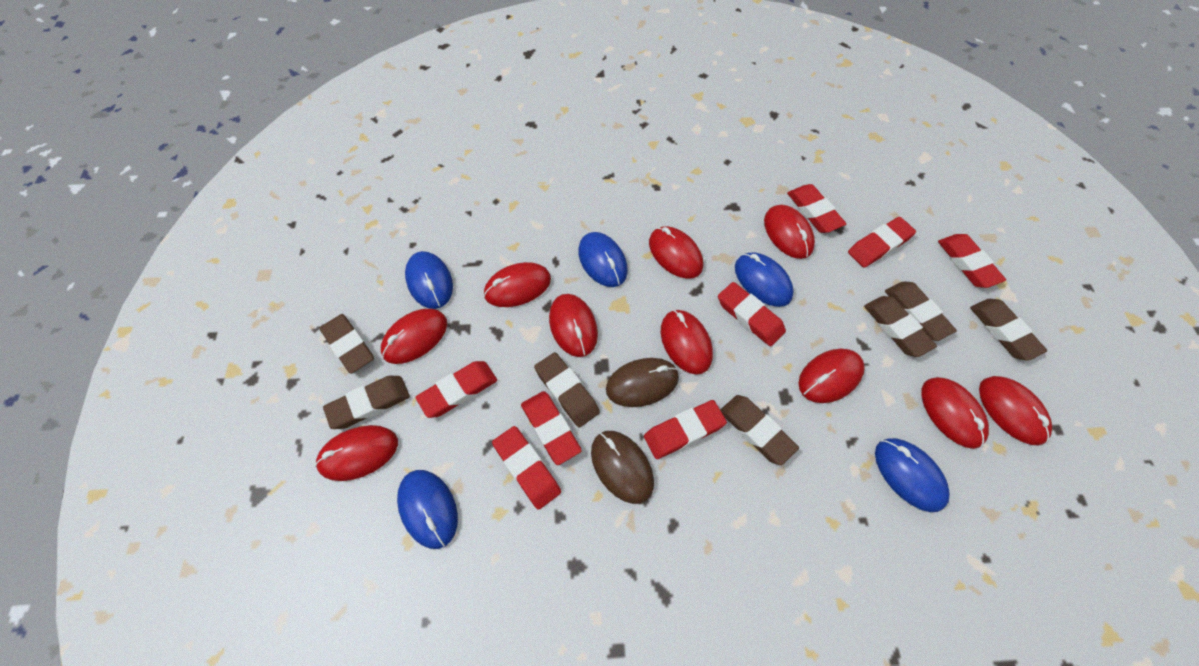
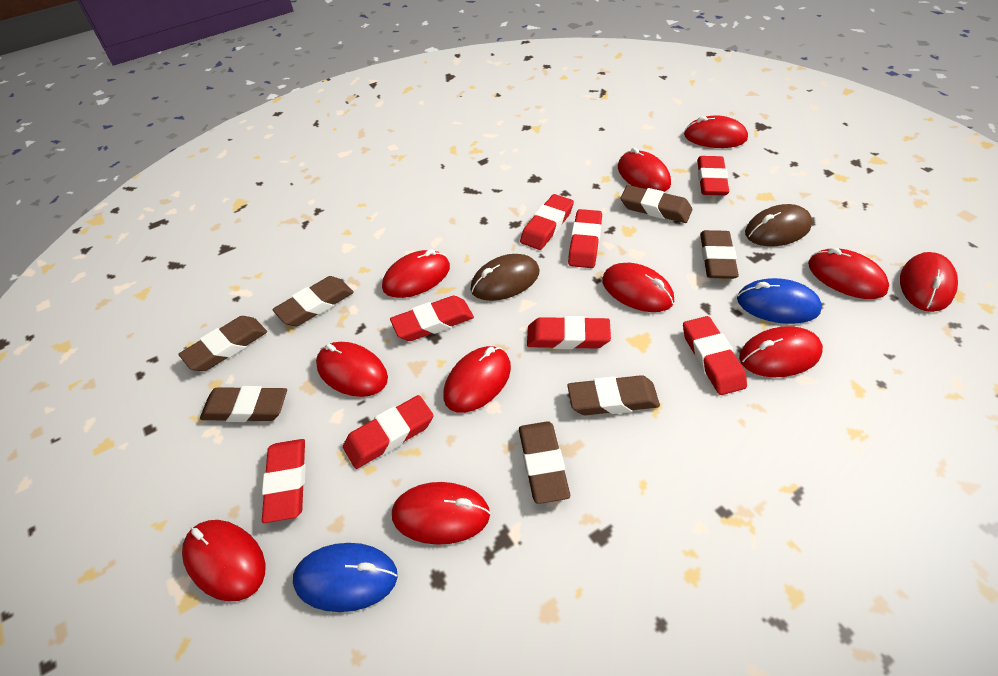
blue mouse: [397,470,458,549] [405,251,453,309] [578,232,628,287] [735,252,794,307] [875,438,950,512] = 5 -> [293,543,398,612] [737,278,822,324] = 2
red mouse: [315,425,398,481] [381,309,447,364] [484,262,551,307] [549,294,598,357] [649,226,703,279] [661,310,713,375] [764,205,815,259] [798,349,865,403] [921,377,989,449] [979,376,1052,446] = 10 -> [182,520,265,602] [316,342,388,397] [382,249,450,298] [392,482,490,545] [443,346,511,413] [602,263,674,312] [618,148,671,192] [684,115,748,148] [739,326,823,377] [808,248,889,299] [900,252,958,312] = 11

